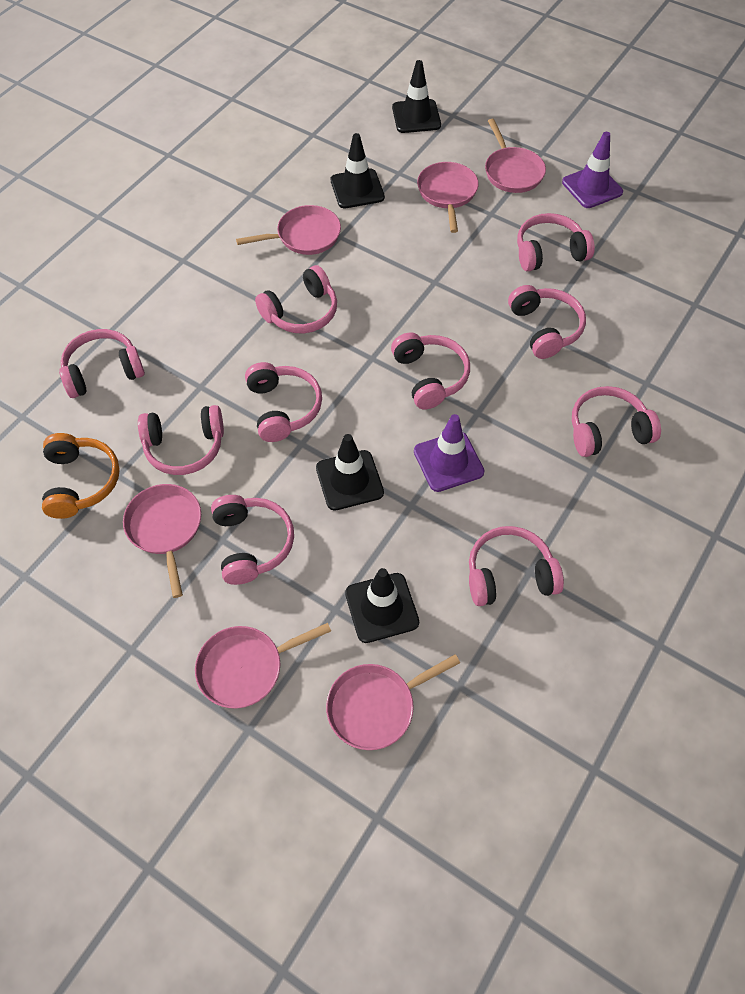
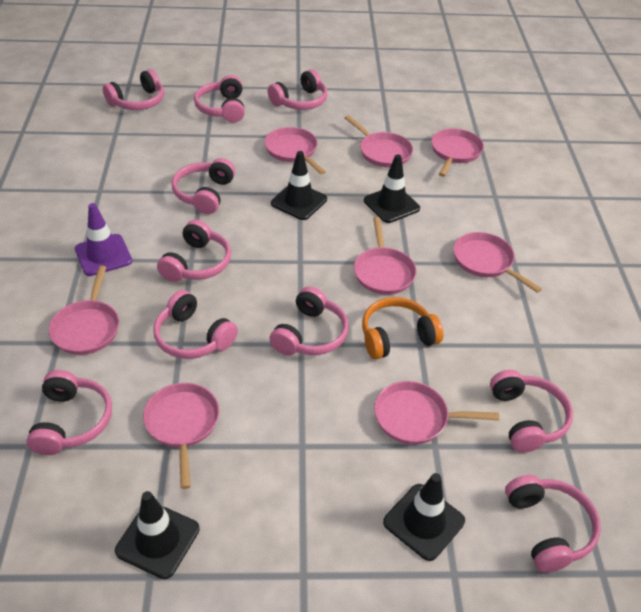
pink pan: [123,484,201,598] [195,623,331,708] [236,205,341,255] [326,654,460,750] [417,162,479,233] [485,119,546,193] = 6 -> [49,266,119,355] [143,383,219,489] [264,127,326,175] [345,115,413,167] [354,217,417,295] [374,381,499,445] [431,128,484,177] [453,232,542,293] = 8
purple traffic cone: [414,414,484,492] [562,132,623,208] = 2 -> [75,203,132,276] = 1

